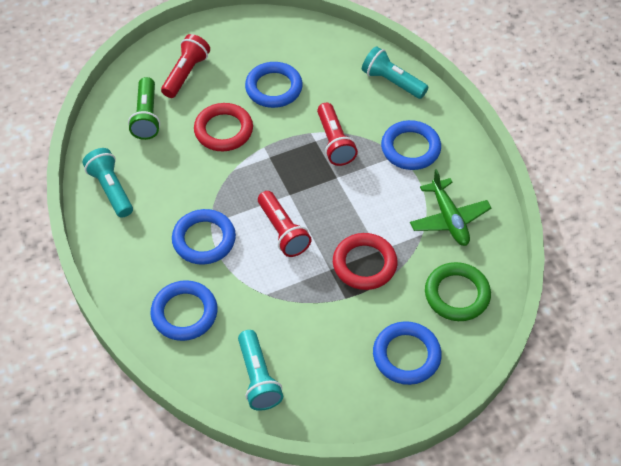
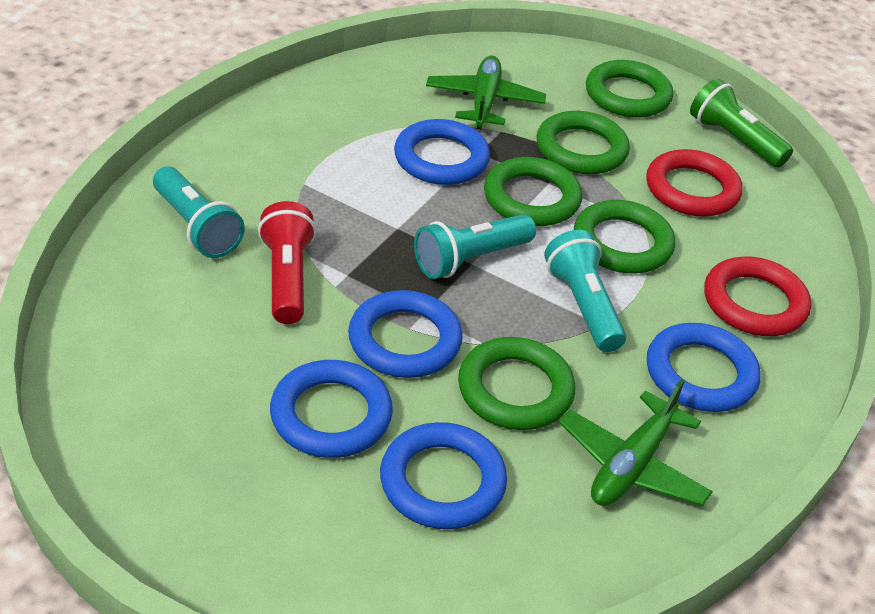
green plane: [410,169,491,246] = 1 -> [426,56,546,130] [559,379,713,506] = 2
green ring: [425,262,491,321] = 1 -> [458,337,575,430] [484,157,582,226] [536,111,630,174] [574,200,675,274] [586,60,673,118] = 5
red flashlight: [161,34,210,98] [258,191,312,257] [317,103,358,166] = 3 -> [258,201,316,324] = 1

